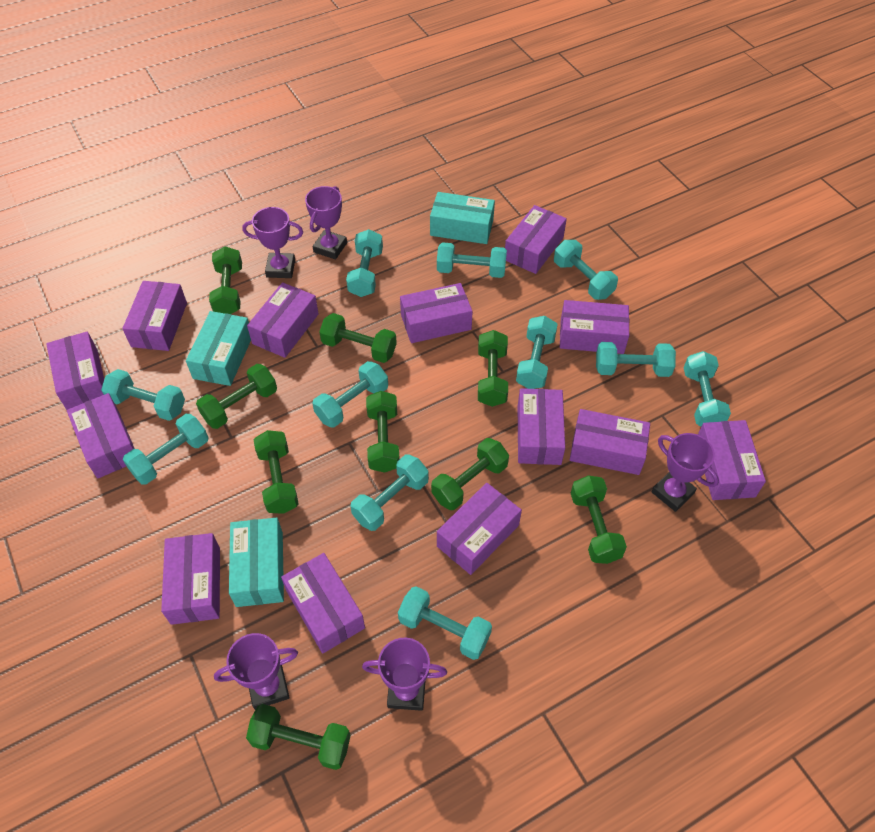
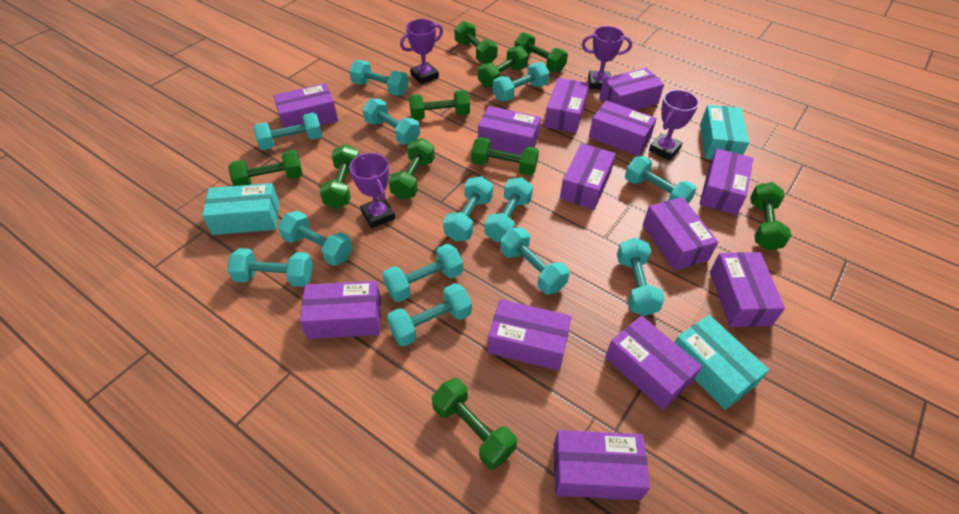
green dumbbell: [196,364,277,429] [209,246,242,314] [246,704,351,770] [254,430,299,514] [319,313,397,363] [366,391,400,473] [431,438,509,510] [478,330,508,407] [571,475,627,564] = 9 -> [228,150,303,186] [319,144,359,209] [388,138,435,199] [409,90,470,120] [432,378,517,469] [454,21,498,64] [471,137,539,175] [478,46,528,88] [514,32,568,72] [750,182,791,250] = 10
purple trophy: [214,633,298,710] [242,207,303,278] [305,186,347,259] [362,638,447,711] [651,433,719,512] = 5 -> [349,153,396,228] [400,19,443,84] [582,26,632,89] [649,90,699,161] = 4
turquoise dumbbell: [101,369,185,421] [123,414,208,485] [312,361,388,428] [346,229,383,297] [350,455,429,531] [398,586,492,660] [437,242,507,278] [516,316,558,389] [554,240,618,300] [596,342,676,377] [684,351,731,426] = 11 -> [227,248,313,287] [253,113,322,150] [278,211,353,266] [349,60,409,96] [362,99,420,145] [382,244,463,302] [387,283,472,347] [443,176,493,241] [485,177,533,242] [493,62,549,101] [500,227,570,295] [617,238,665,316] [625,156,697,204] = 13

